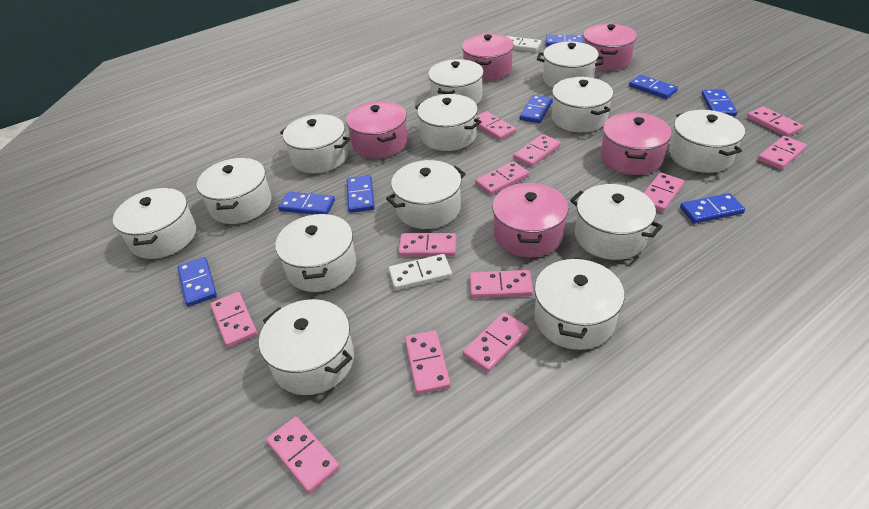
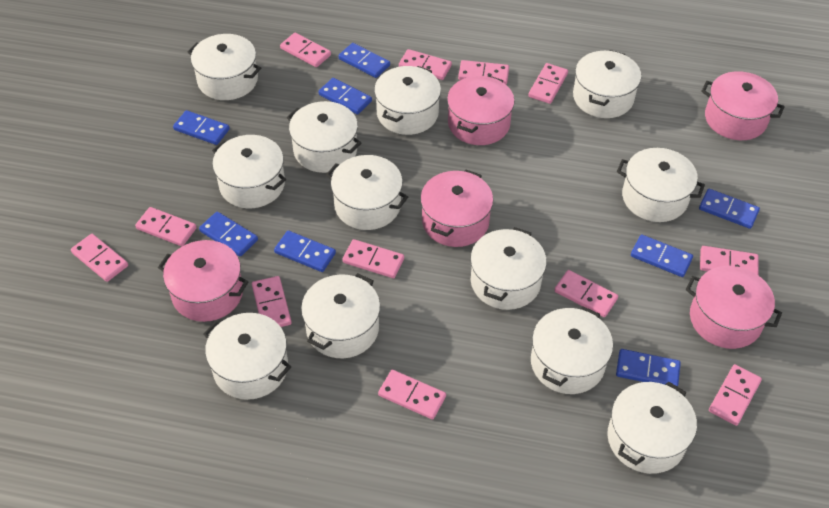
white domino: [389,254,452,290] [506,36,541,52] = 2 -> none = 0
white pot: [113,188,196,259] [197,158,272,224] [259,299,354,395] [275,213,356,292] [280,114,351,173] [386,160,466,229] [415,94,482,151] [428,59,484,105] [534,257,625,350] [537,41,604,88] [551,77,613,132] [570,184,663,260] [669,110,745,173] = 13 -> [188,34,261,100] [203,313,291,400] [212,135,286,208] [287,101,362,173] [301,273,380,358] [326,155,408,230] [374,66,441,135] [470,227,547,310] [531,306,613,394] [573,50,641,118] [607,382,697,474] [617,148,705,222] = 12

